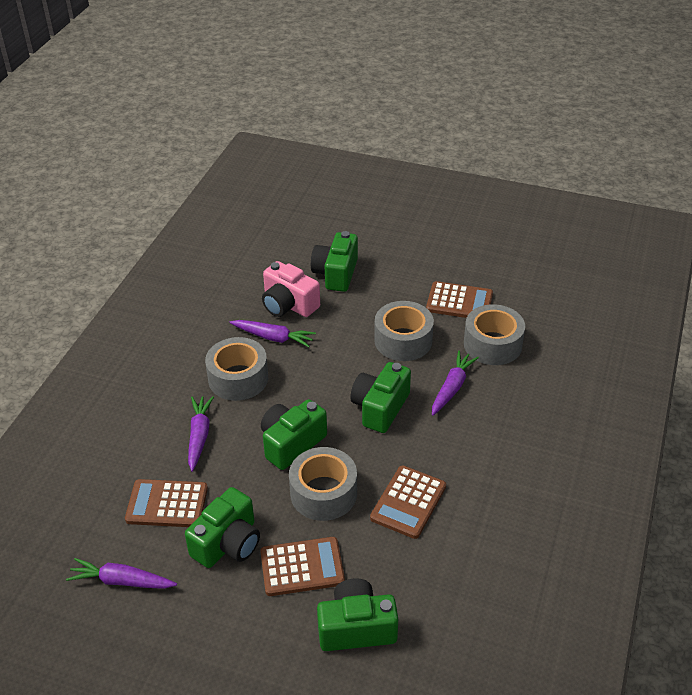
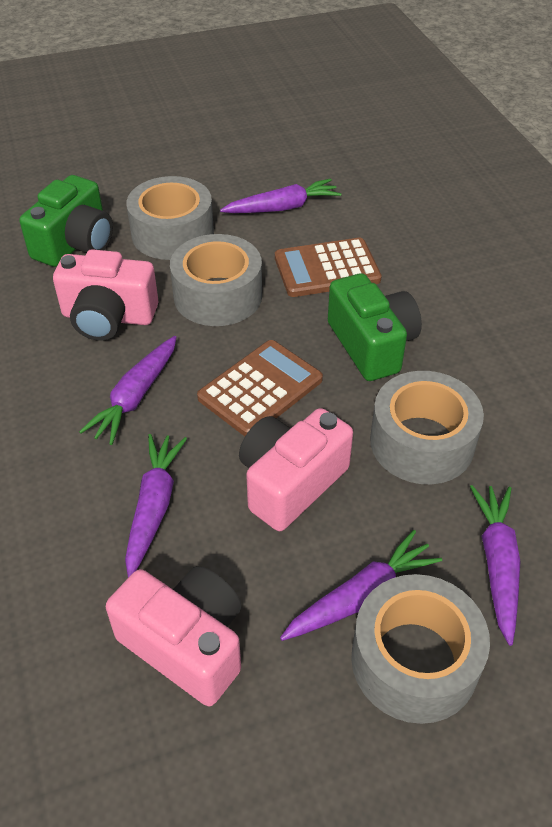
brown calculator: [125,479,208,527] [260,537,345,596] [370,465,446,539] [426,281,493,318] = 4 -> [197,340,323,436] [275,238,382,297] = 2
green camera: [185,487,260,568] [261,399,327,470] [311,231,358,292] [317,578,398,651] [350,362,411,433] = 5 -> [19,175,113,267] [328,273,422,381] = 2
pink camera: [262,261,320,317] = 1 -> [53,249,158,341] [106,566,242,706] [239,408,353,531] = 3
purple carrot: [66,558,177,589] [188,396,214,472] [230,320,316,347] [432,351,479,416] = 4 -> [79,336,177,445] [125,434,187,578] [220,178,341,213] [280,530,442,641] [470,485,520,646] = 5

